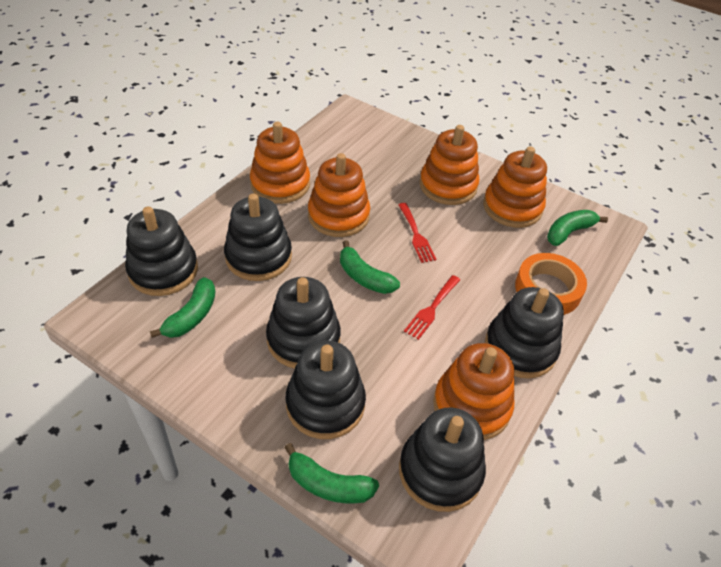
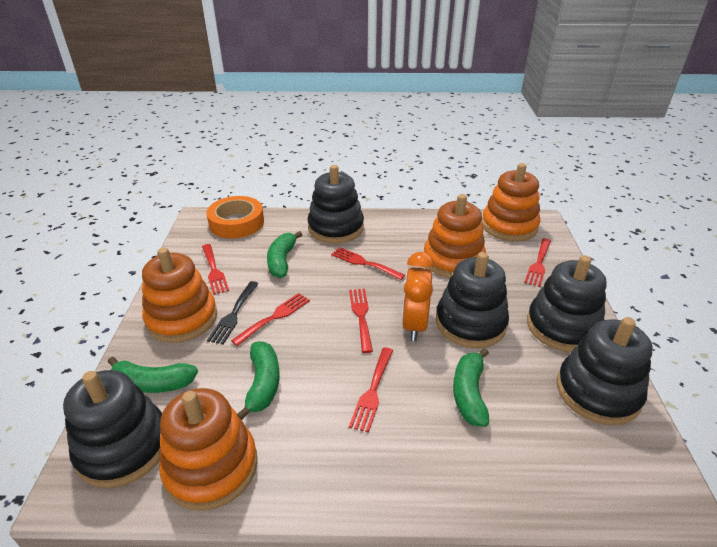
black fork: none = 0 -> [207,281,259,345] = 1
black stacking toy: [125,206,198,296] [224,193,292,281] [266,277,341,368] [285,341,366,439] [399,407,486,512] [485,287,564,379] = 6 -> [63,370,162,488] [307,165,364,244] [436,252,509,348] [527,255,607,352] [557,317,653,425] = 5
orange clock: none = 0 -> [402,252,434,341] = 1
orange stacking toy: [250,122,310,204] [308,153,370,237] [419,125,479,205] [433,343,514,440] [483,146,547,228] = 5 -> [142,247,217,343] [159,388,258,511] [424,194,486,278] [482,163,540,242] = 4
red fork: [398,203,436,263] [404,275,460,340] = 2 -> [202,244,229,295] [231,293,310,346] [331,247,405,280] [349,289,373,353] [349,347,393,433] [524,238,551,287] = 6

